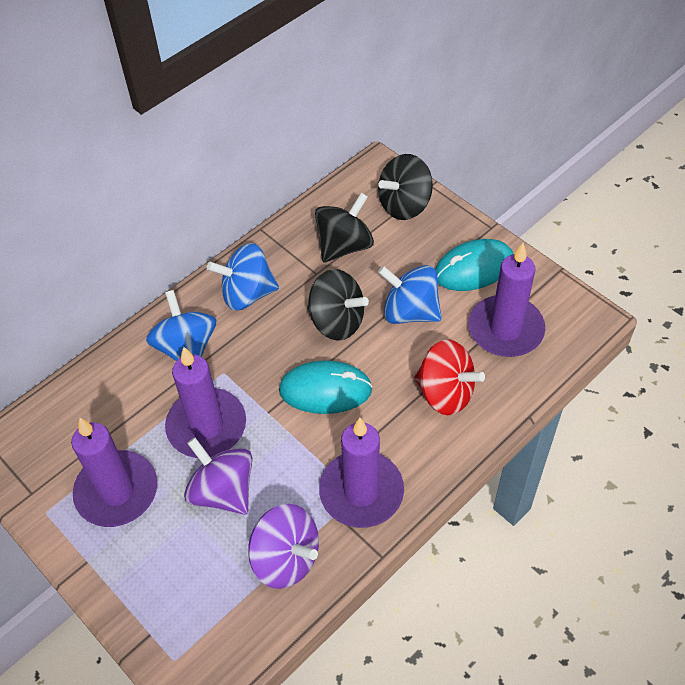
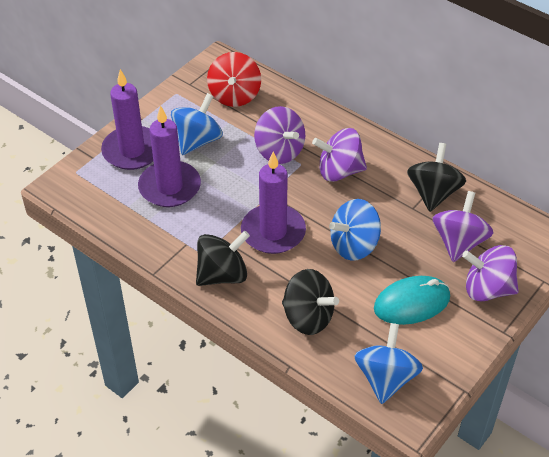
purple candle: [71,418,157,527] [165,347,246,458] [319,418,404,528] [468,243,545,357] = 4 -> [101,69,153,170] [138,106,201,207] [241,151,306,254] = 3
purple spinning top: [184,437,252,515] [248,504,319,589] = 2 -> [254,106,305,164] [312,128,367,182] [433,191,494,262] [462,245,519,302] = 4
turquoise mouse: [279,360,373,414] [435,239,513,291] = 2 -> [374,276,450,325] = 1

